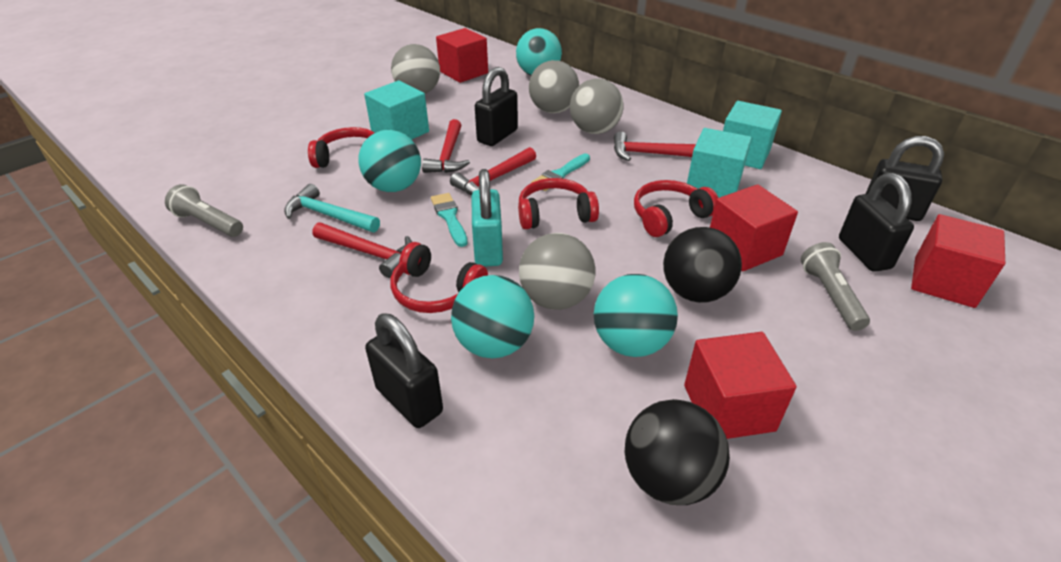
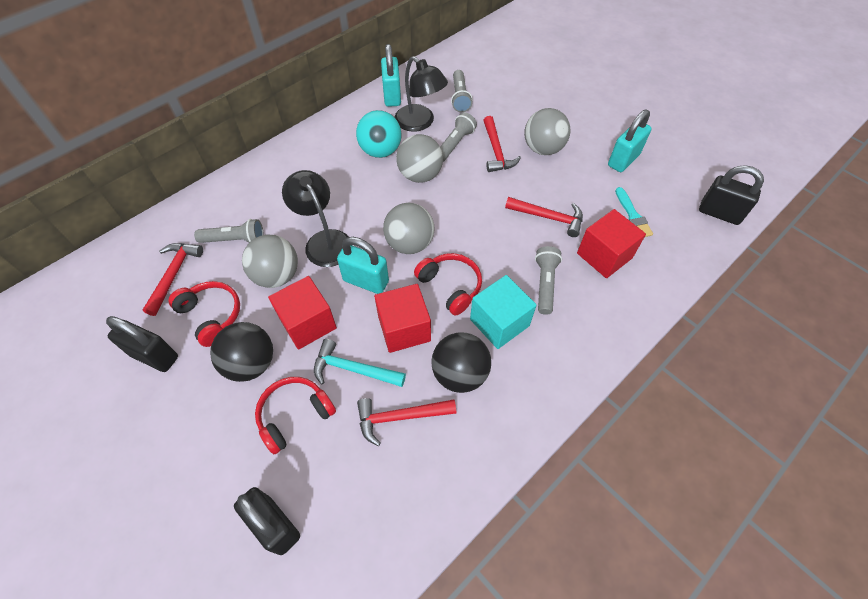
black lamp: none = 0 -> [282,170,349,267] [395,56,448,132] = 2
black padlock: [365,313,443,428] [475,67,518,146] [839,173,914,272] [866,136,944,221] = 4 -> [106,316,178,372] [234,487,300,555] [699,165,764,225] = 3
grey flashlight: [165,184,243,237] [801,242,870,331] = 2 -> [194,219,264,243] [440,112,477,162] [451,70,473,112] [535,246,562,315] = 4
red cube: [436,28,488,83] [684,332,797,439] [710,184,798,271] [911,214,1005,308] = 4 -> [268,276,337,350] [374,284,431,353] [577,209,646,278] = 3
red headphones: [308,127,374,168] [391,242,488,313] [518,178,599,229] [634,180,718,237] = 4 -> [168,281,240,347] [255,377,336,454] [414,253,482,316] = 3
turquoise ball: [358,130,421,192] [451,275,534,358] [516,28,562,75] [594,274,678,357] = 4 -> [356,110,402,158] = 1
turquoise brush: [431,193,468,247] [531,154,590,191] = 2 -> [615,187,653,237] = 1
turquoise cube: [364,80,429,140] [687,128,752,198] [723,101,782,169] = 3 -> [470,275,537,349] = 1
turquoise padlock: [471,169,503,267] = 1 -> [337,237,389,294] [381,44,401,107] [608,110,652,172] = 3

